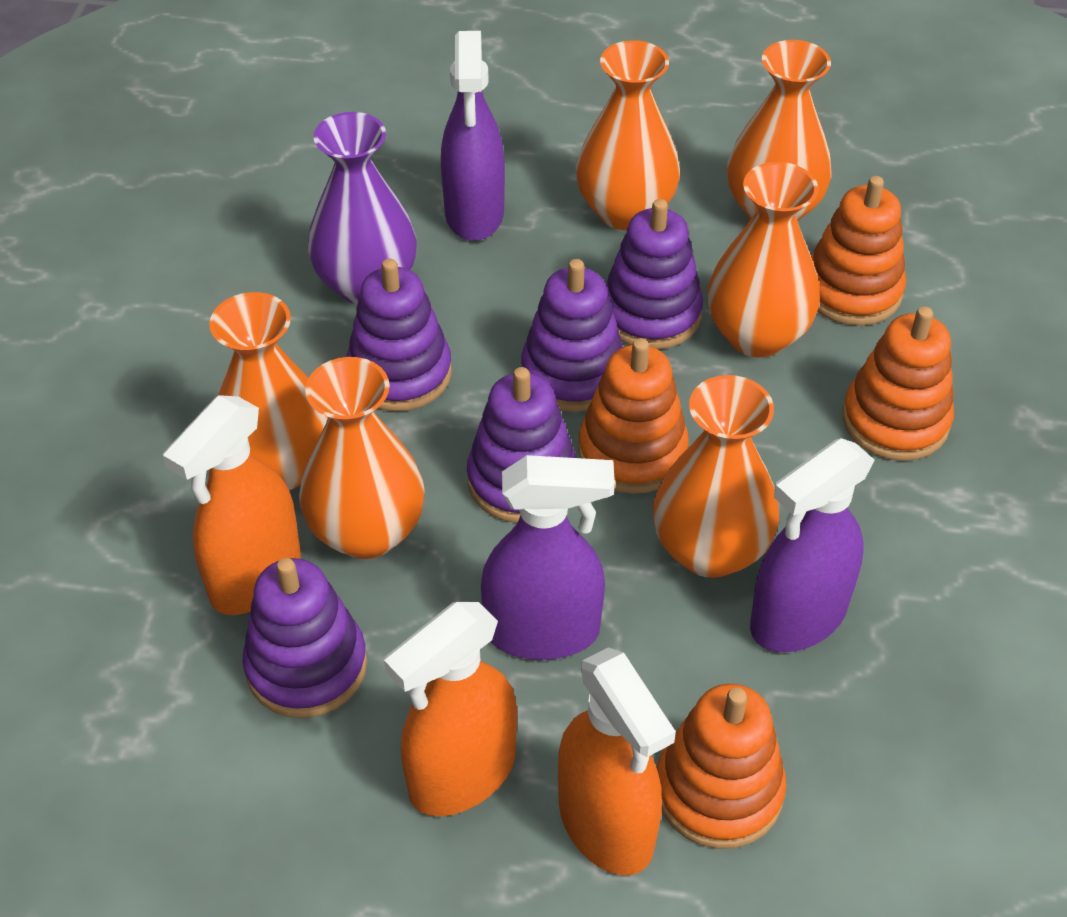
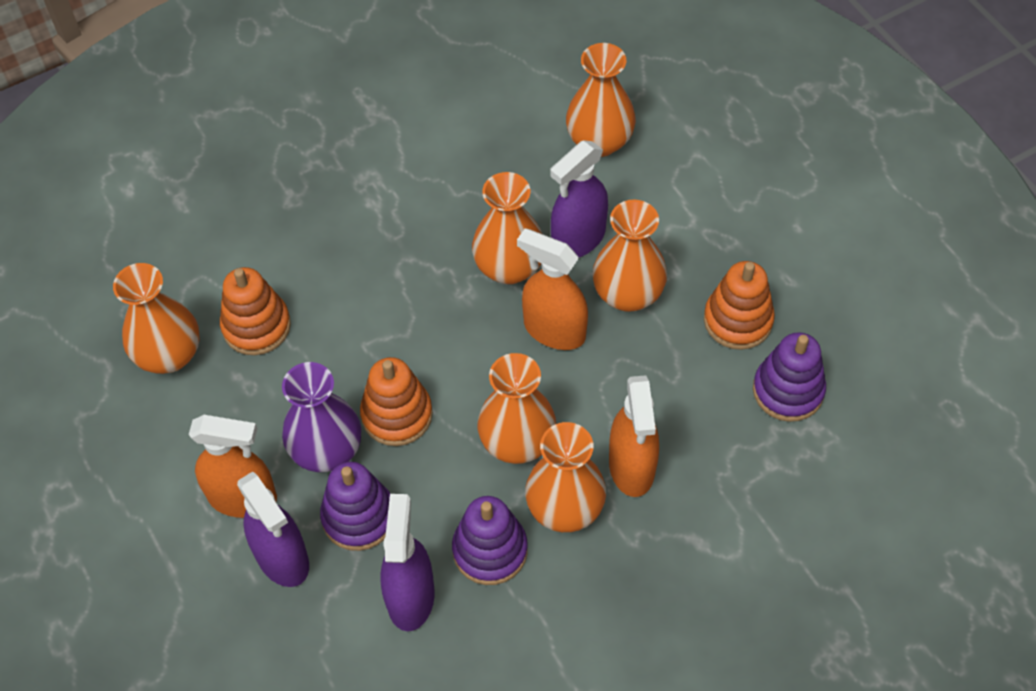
orange stacking toy: [578,338,689,494] [657,684,786,849] [811,176,906,326] [842,306,954,461] = 4 -> [220,267,291,355] [360,357,433,446] [704,261,775,350] = 3
purple stacking toy: [242,558,367,718] [346,259,452,411] [467,367,577,523] [521,259,623,412] [606,199,703,349] = 5 -> [320,462,390,551] [452,496,528,585] [753,332,826,422] = 3

